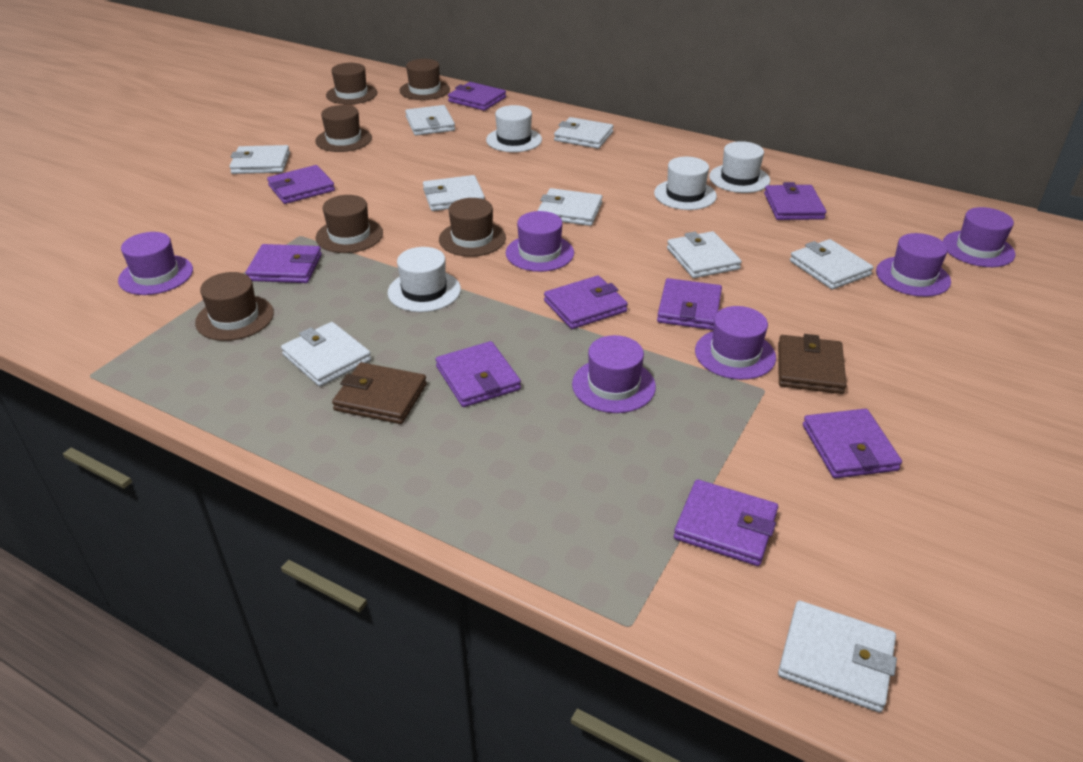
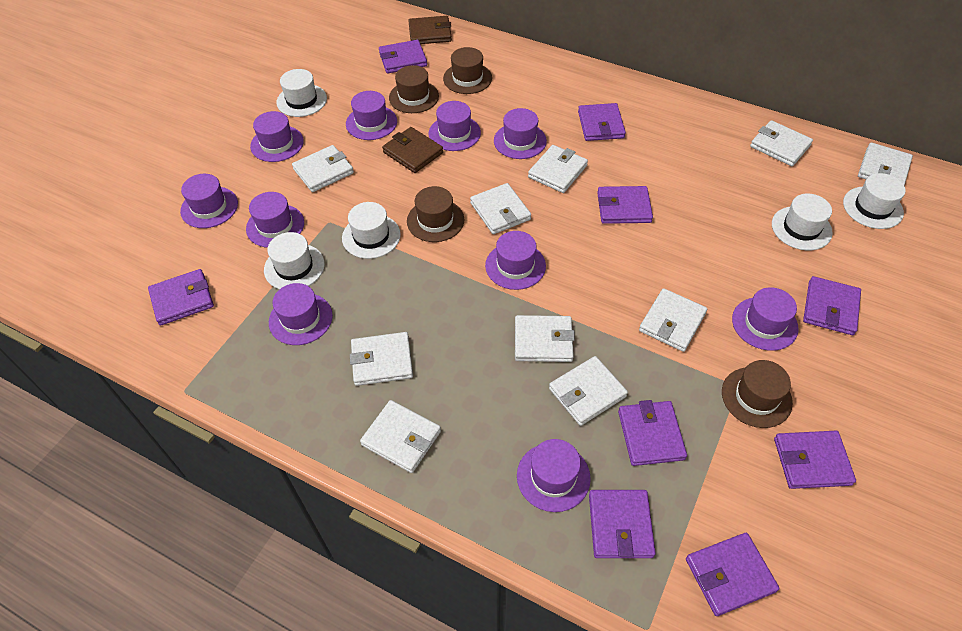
brown hat: [195,272,274,341] [315,105,372,152] [316,195,383,253] [326,63,377,105] [400,59,450,100] [439,198,506,257] = 6 -> [389,65,439,113] [407,186,464,242] [443,47,492,94] [722,360,793,428] = 4
purple hat: [118,232,193,295] [506,211,574,272] [572,335,656,413] [695,306,776,380] [876,233,951,297] [943,207,1016,267] = 6 -> [180,174,238,228] [246,192,304,248] [250,111,304,162] [269,283,333,345] [346,91,397,140] [429,101,481,151] [485,231,546,290] [494,108,547,159] [517,439,591,512] [732,287,799,351] = 10
white hat: [387,247,461,312] [486,105,542,152] [654,157,717,210] [709,141,770,193] = 4 -> [264,232,325,289] [276,69,327,117] [342,202,401,259] [772,194,833,251] [843,173,906,229] = 5
white wallet: [229,145,290,174] [281,322,371,387] [405,105,455,136] [423,175,485,211] [538,188,603,226] [554,117,614,149] [667,231,742,278] [778,601,897,712] [790,239,873,289] = 9 -> [292,145,354,192] [350,332,413,386] [360,400,441,473] [470,183,531,234] [515,315,575,362] [528,145,588,193] [549,356,628,426] [639,288,707,352] [750,120,813,166] [858,142,913,185] = 10

